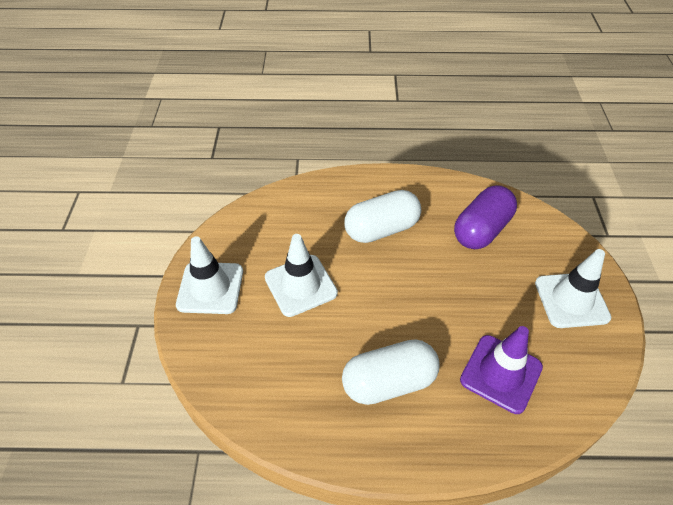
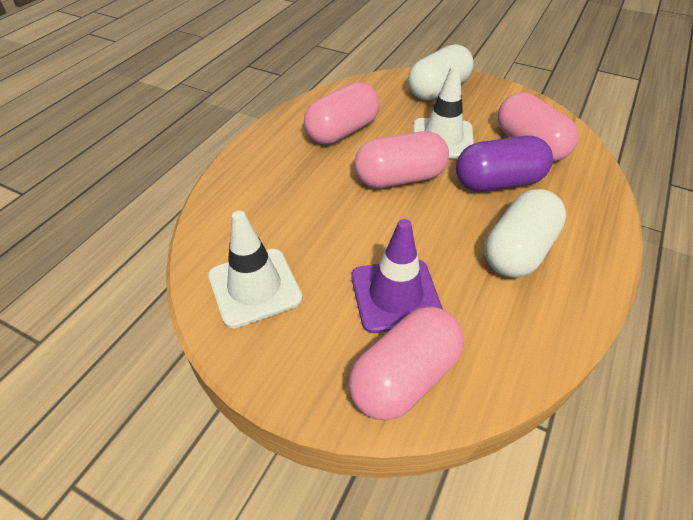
pink capsule: none = 0 -> [304,82,379,144] [349,307,464,421] [354,131,449,188] [497,93,578,162] = 4
white traffic cone: [176,236,243,314] [265,234,338,317] [535,249,611,328] = 3 -> [208,211,303,328] [413,66,474,159] = 2

